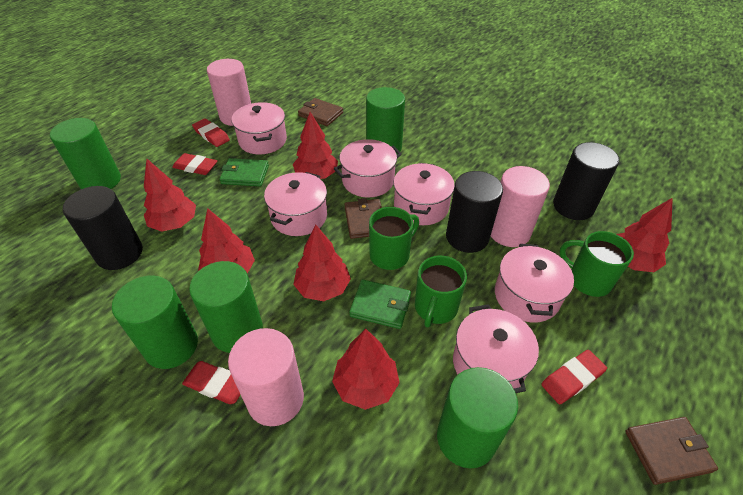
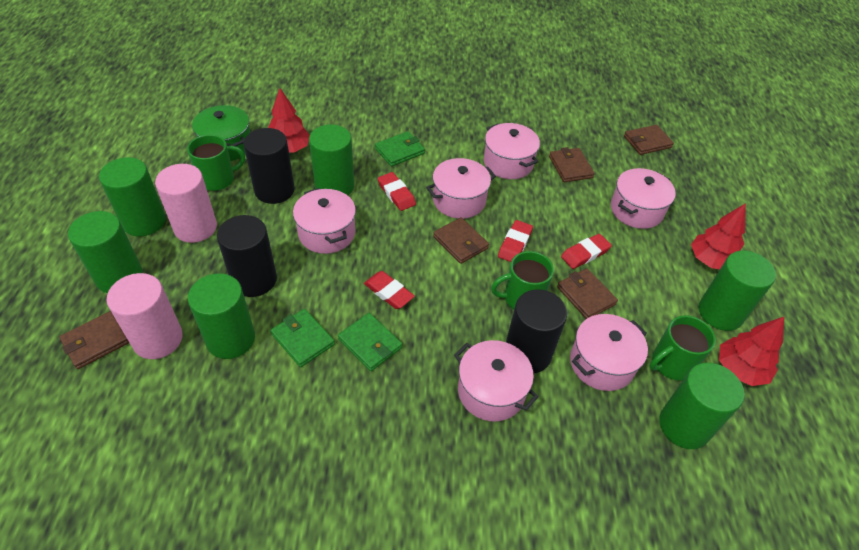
brown wallet: [298,98,343,126] [345,198,382,239] [625,417,718,485] = 3 -> [60,311,129,369] [433,217,489,264] [549,147,595,182] [557,268,618,319] [624,125,674,155] = 5
green cylinder: [50,118,121,189] [112,275,198,369] [189,261,263,353] [366,87,405,155] [437,367,518,468] = 5 -> [68,211,143,293] [99,157,166,237] [188,273,255,359] [309,125,354,195] [659,363,744,449] [699,251,776,331] = 6
green pot: none = 0 -> [192,105,250,161] = 1
green wallet: [219,158,269,187] [349,280,411,329] = 2 -> [271,309,335,367] [338,313,402,371] [375,131,425,167] = 3
pink cylinder: [207,59,251,126] [228,328,304,426] [491,166,550,247] = 3 -> [106,273,183,359] [155,164,217,243] = 2
red tree: [144,159,196,232] [198,208,255,274] [293,112,338,179] [293,225,351,301] [332,329,400,410] [617,198,673,272] = 6 -> [268,88,310,153] [691,203,746,269] [719,317,784,386] = 3

